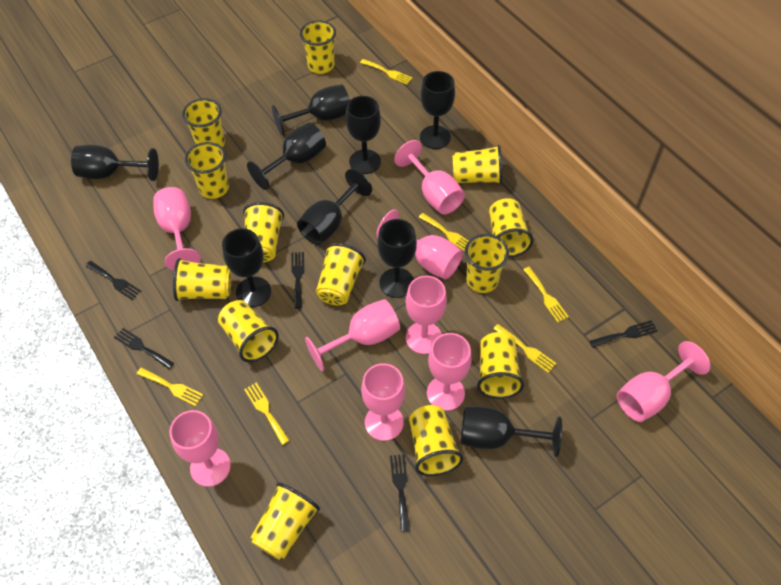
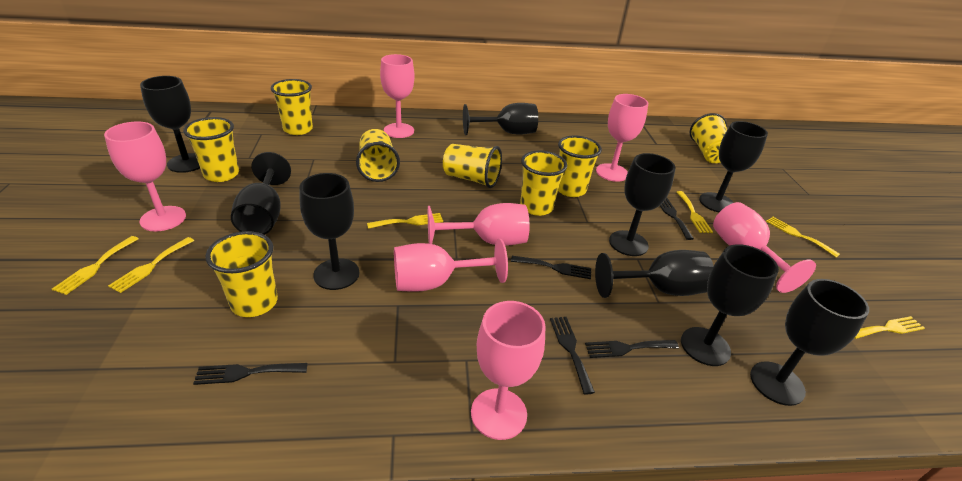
pink goblet: [153,187,201,271] [170,410,231,487] [305,299,400,371] [361,363,405,441] [376,209,463,279] [394,140,465,215] [406,276,447,354] [427,333,472,411] [617,341,711,422] = 9 -> [104,122,186,231] [380,54,414,138] [394,239,508,292] [428,203,529,246] [471,301,546,440] [596,94,648,182] [713,202,816,293] = 7
yellow cup: [173,258,232,301] [182,98,225,148] [185,142,229,199] [218,300,279,363] [243,202,284,262] [250,482,320,560] [300,20,336,74] [316,243,366,305] [409,405,463,476] [452,145,502,185] [465,234,509,293] [477,332,524,399] [489,198,533,258] = 13 -> [183,117,239,182] [205,231,278,317] [271,79,313,135] [356,129,400,182] [443,144,502,188] [520,150,567,216] [558,135,602,197] [689,113,727,163] = 8

